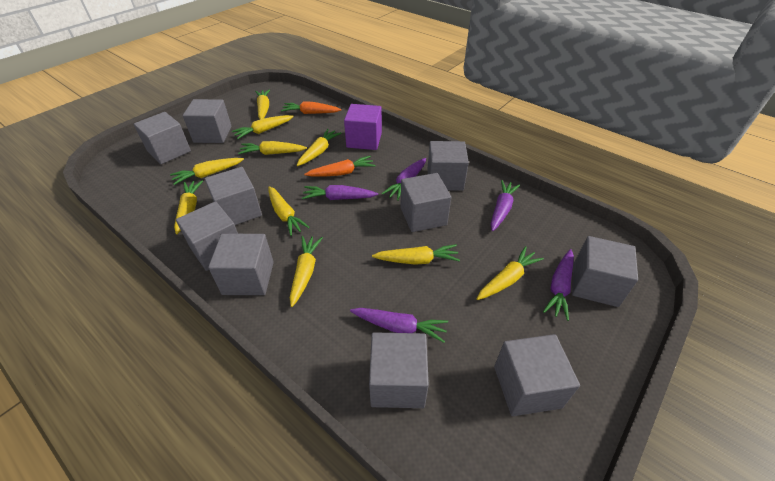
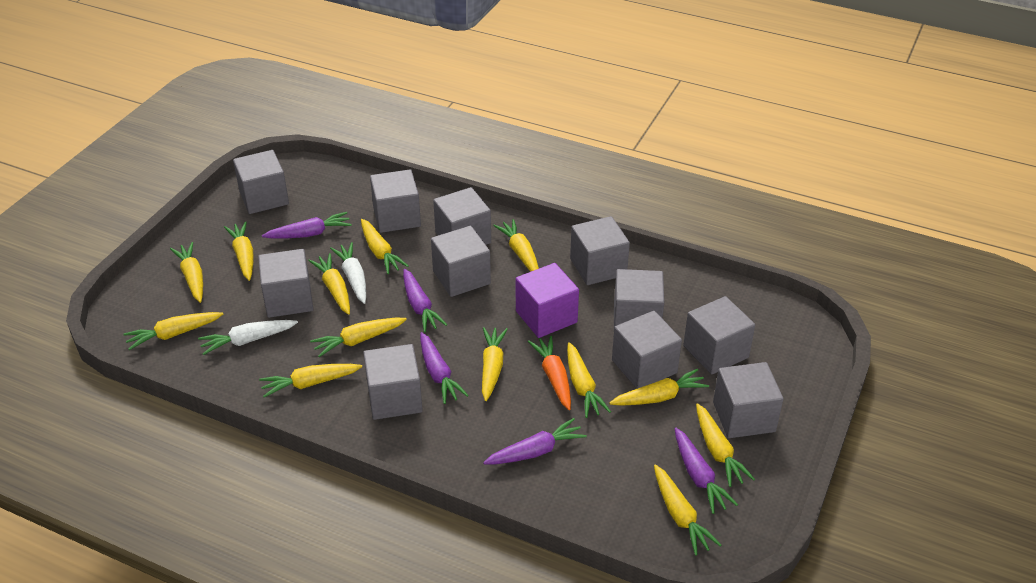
grey cube: [134,112,191,164] [176,201,238,271] [183,99,232,143] [205,167,262,225] [208,234,274,295] [369,332,429,408] [400,173,451,232] [428,141,469,191] [494,334,580,416] [572,236,638,307] = 10 -> [233,150,289,214] [258,249,313,318] [363,344,423,420] [370,169,421,233] [431,226,491,297] [433,187,491,245] [570,216,630,285] [612,311,682,389] [614,269,664,327] [683,296,755,374] [713,362,783,438] = 11
orange carrot: [281,101,341,114] [304,156,376,177] = 2 -> [528,336,571,410] = 1
white carrot: none = 0 -> [198,320,298,355] [330,242,366,304] = 2
yellow carrot: [170,158,244,185] [174,180,203,234] [232,115,294,139] [238,141,307,155] [255,89,270,119] [268,186,310,236] [290,236,323,307] [297,129,341,166] [372,244,460,265] [477,246,544,300] = 10 -> [123,312,223,350] [170,242,203,303] [224,222,253,281] [259,364,362,398] [308,253,350,315] [310,318,407,357] [361,219,409,274] [482,327,508,401] [493,219,539,272] [567,342,611,418] [609,369,709,406] [654,465,721,556] [696,403,755,487] = 13

